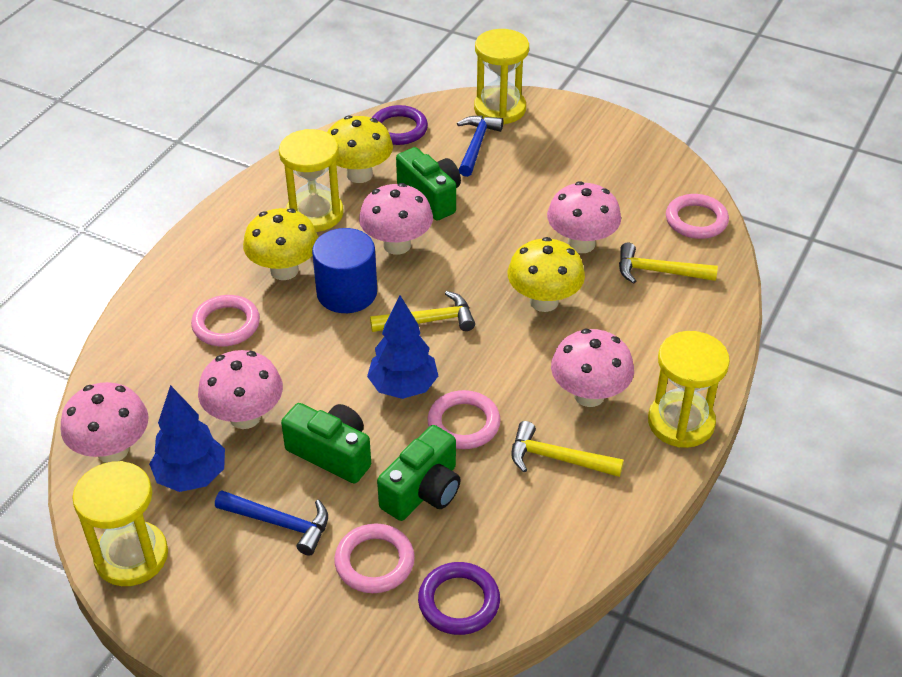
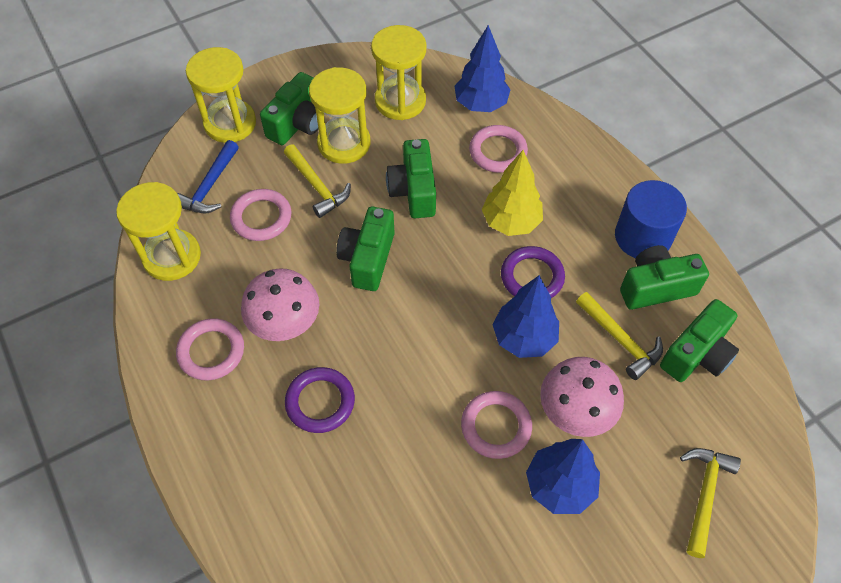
blue hammer: [215,490,328,556] [457,116,503,177] = 2 -> [177,140,239,213] = 1
blue tree: [149,385,225,492] [367,295,438,399] = 2 -> [454,25,511,112] [493,275,559,358] [526,439,600,514] = 3
green camera: [281,403,371,483] [377,425,461,521] [396,147,461,221] = 3 -> [260,72,318,145] [336,206,395,291] [386,139,436,218] [620,245,709,310] [660,299,739,382] = 5
pink mushroom: [61,382,149,463] [198,350,283,429] [359,183,433,255] [547,181,621,253] [551,329,634,407] = 5 -> [241,268,319,341] [540,357,624,437] = 2
yellow mushroom: [243,208,318,280] [327,115,393,183] [508,237,585,312] = 3 -> none = 0
yellow tree: none = 0 -> [482,150,543,236] = 1

